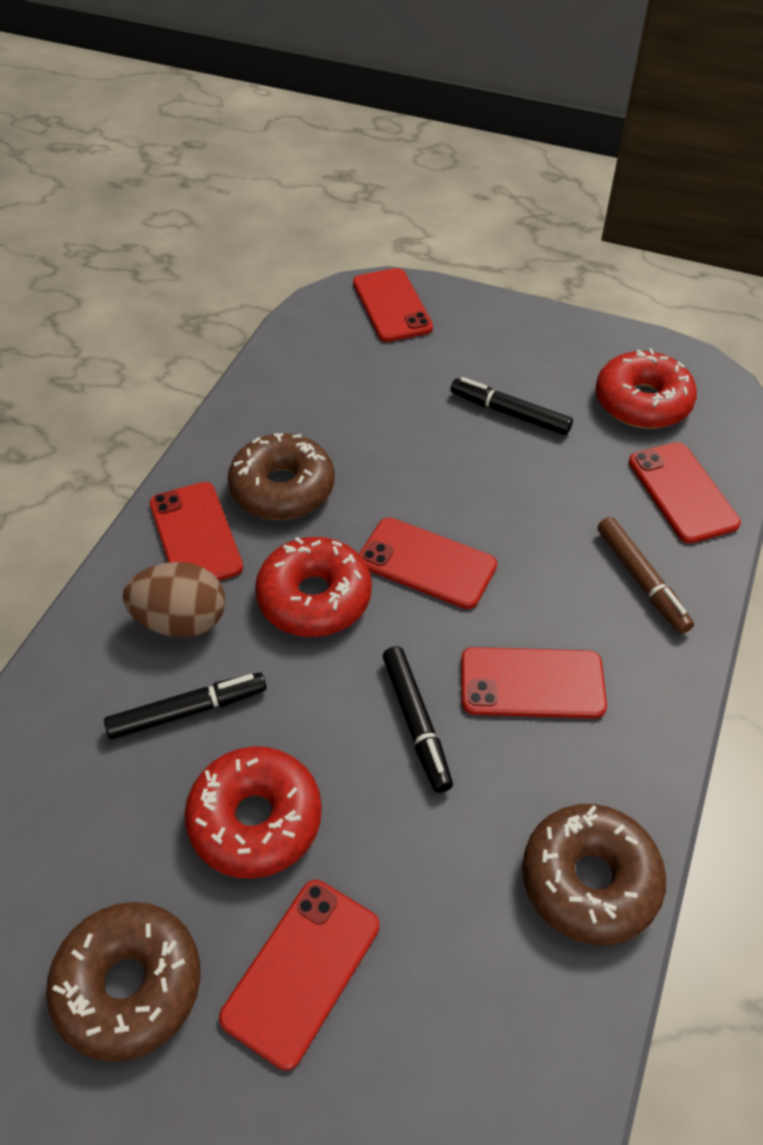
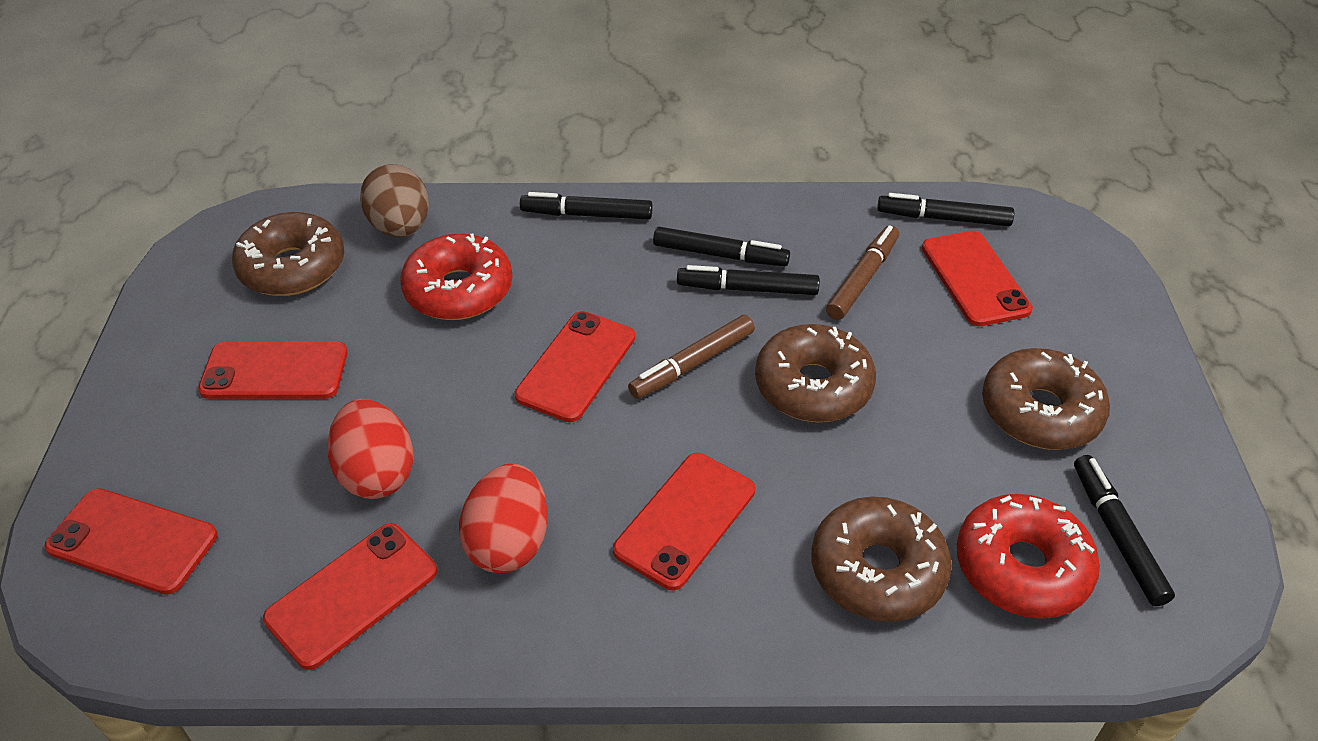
black marker: [104,673,267,739] [383,646,453,793] [451,377,573,435] = 3 -> [520,192,653,219] [653,227,790,266] [677,265,820,295] [877,193,1014,226] [1074,455,1175,606] = 5
brown donut: [46,902,200,1062] [227,433,335,520] [522,804,666,945] = 3 -> [232,212,344,296] [755,324,876,422] [811,497,952,622] [982,348,1110,450] = 4
brown marker: [597,517,694,634] = 1 -> [628,315,755,399] [826,225,899,320] = 2
red donut: [185,746,322,879] [255,537,372,637] [596,349,697,429] = 3 -> [400,233,512,320] [957,494,1100,619] = 2
red egg: none = 0 -> [327,399,414,499] [459,464,548,573] = 2

